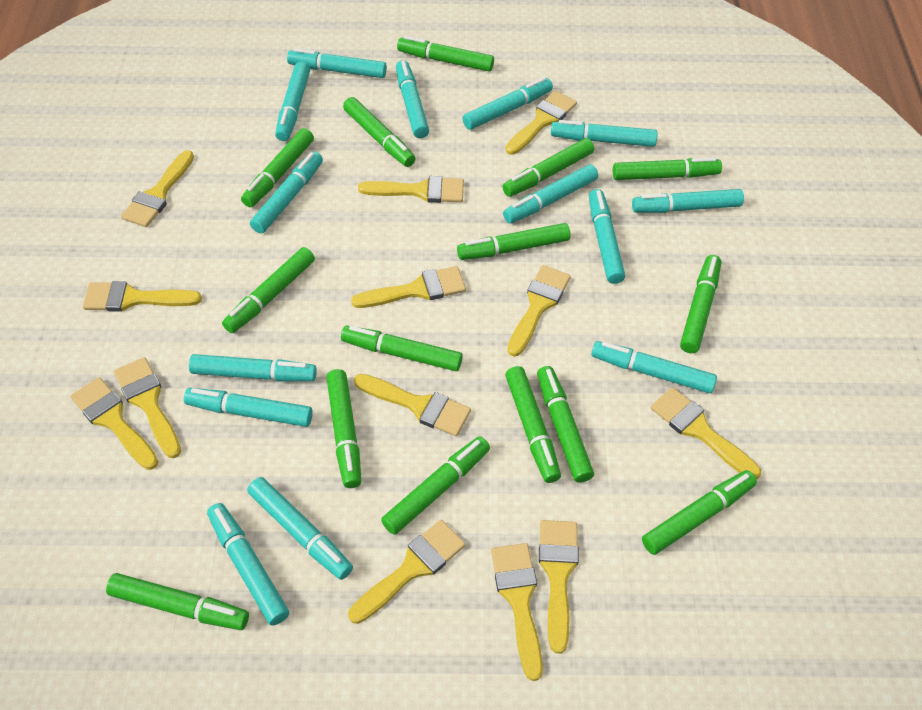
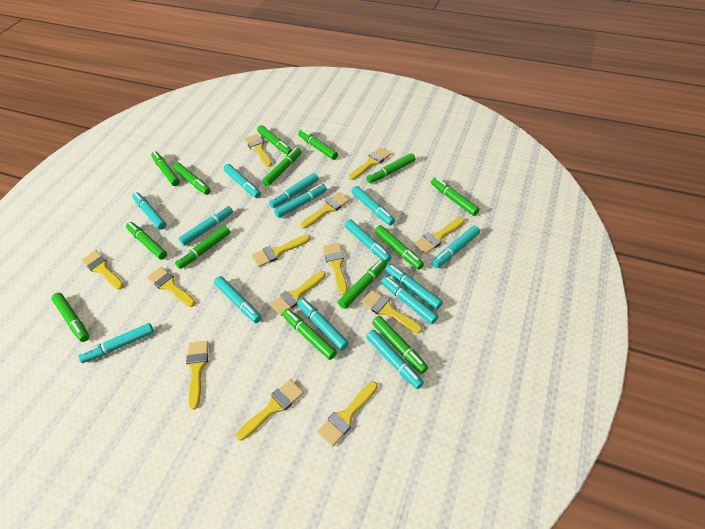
green marker: [106,573,249,630] [222,247,315,333] [241,128,314,207] [326,369,361,488] [341,325,463,371] [343,97,416,167] [381,436,490,535] [397,36,494,71] [457,223,570,260] [502,138,594,197] [505,366,561,483] [537,366,594,483] [613,157,722,180] [642,470,757,555] [680,255,721,353] = 15 -> [51,293,89,342] [126,222,167,260] [151,151,180,186] [173,162,211,195] [175,226,231,269] [257,125,292,155] [262,148,301,186] [282,309,337,360] [298,129,338,160] [338,259,387,309] [366,153,416,183] [372,316,428,374] [375,225,424,270] [431,178,480,216] = 14

